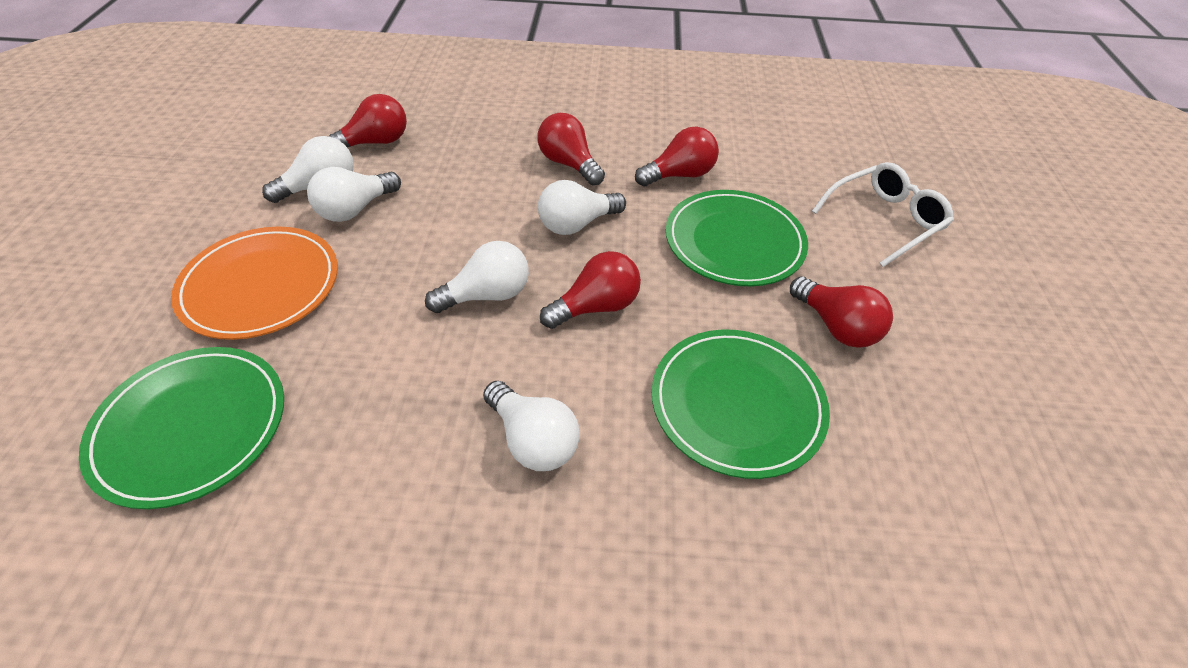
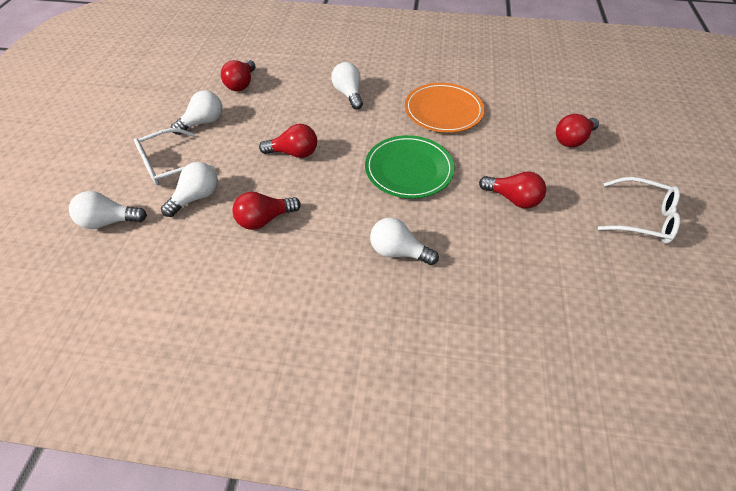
green plate: [79,347,284,509] [651,329,830,479] [666,190,808,287] = 3 -> [365,135,455,199] = 1
white glasses: [812,162,954,267] = 1 -> [134,128,215,185] [598,177,681,244] = 2

